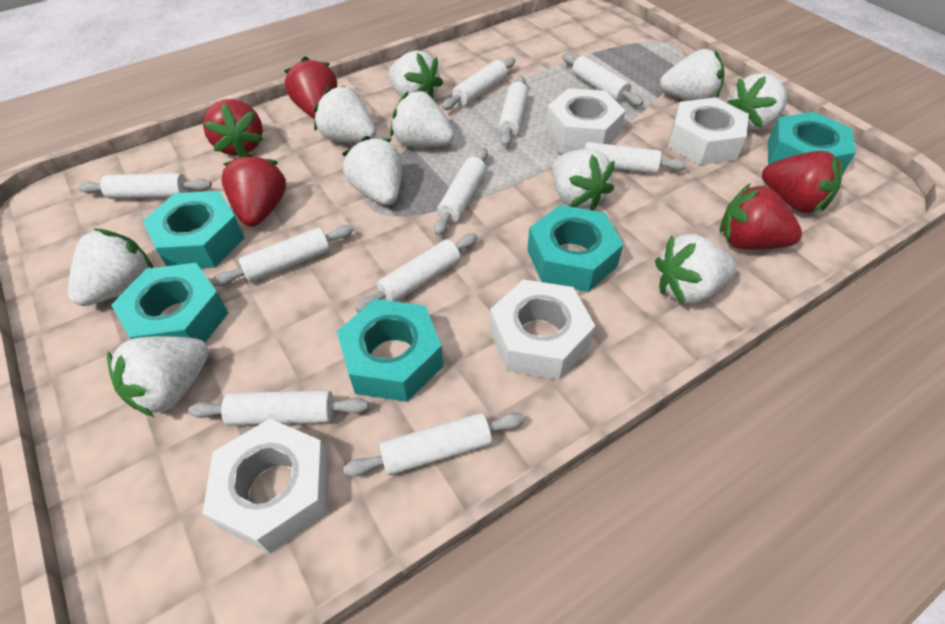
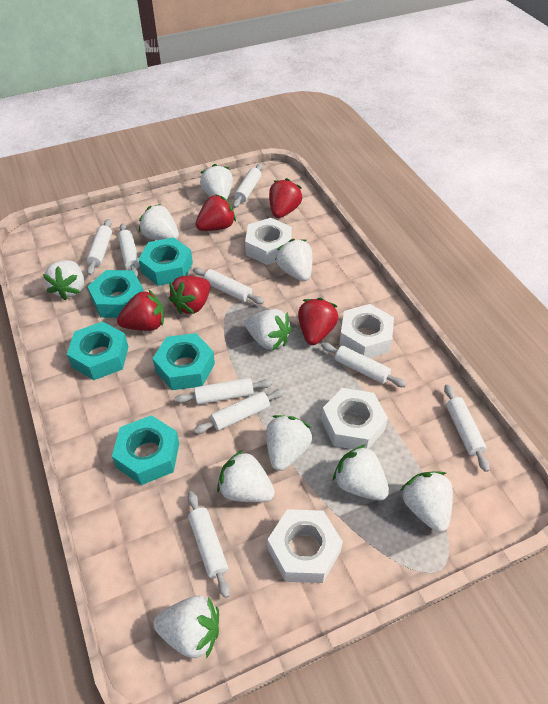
white rolling pin: [78,173,212,199] [188,390,368,425] [211,225,354,286] [343,412,524,477] [355,233,478,313] [434,148,488,236] [442,57,515,110] [498,76,528,147] [558,142,687,174] [562,53,643,106] = 10 -> [87,219,112,275] [118,223,140,277] [175,378,272,405] [188,491,230,598] [193,267,264,304] [194,389,285,434] [233,163,262,208] [321,343,407,387] [444,384,490,472] = 9

